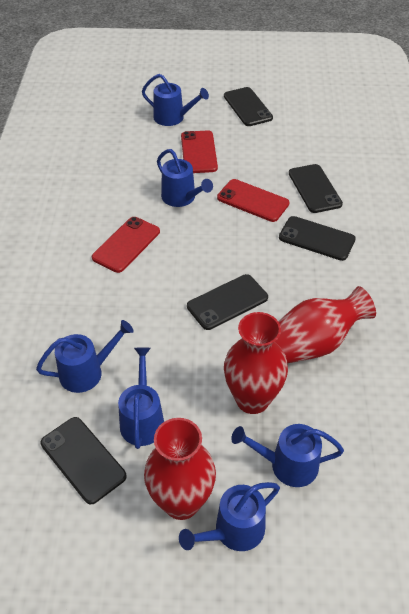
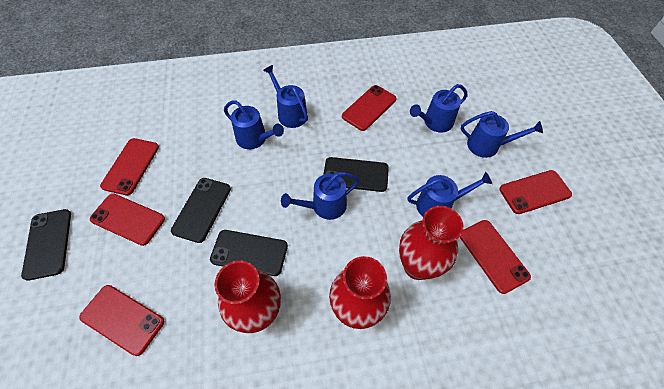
black phone: [40,417,127,505] [187,274,268,330] [224,87,273,126] [279,216,356,261] [289,164,343,213] = 5 -> [21,209,71,281] [171,178,231,243] [210,230,288,276] [323,157,389,192] = 4
red phone: [92,217,160,273] [181,130,218,173] [217,179,289,222] = 3 -> [79,285,164,356] [90,193,165,246] [100,138,159,195] [342,85,396,131] [460,220,531,294] [499,170,572,214] = 6

